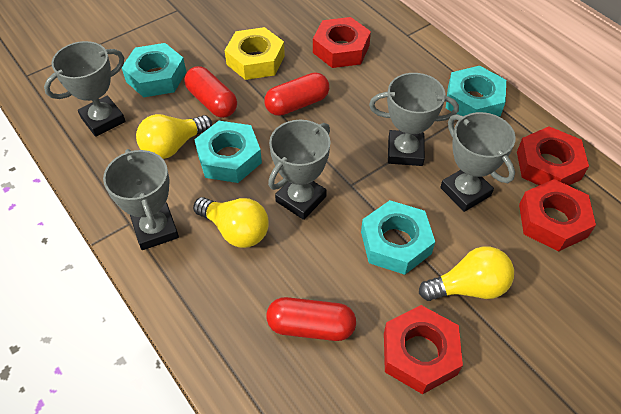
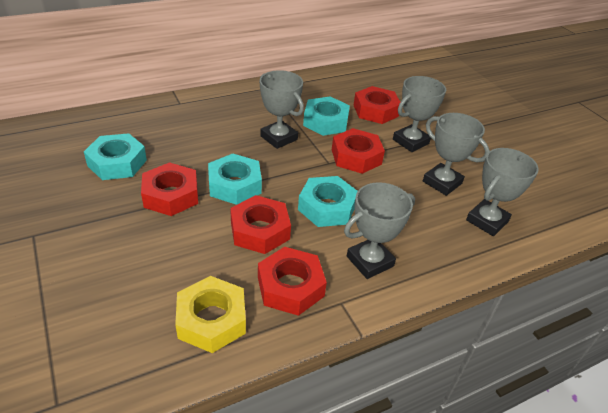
red capsule: [184,66,237,118] [264,72,329,116] [266,297,356,341] = 3 -> none = 0
red nut: [313,17,371,68] [384,305,463,394] [517,126,589,186] [519,179,596,252] = 4 -> [141,162,198,216] [230,195,291,254] [258,247,327,316] [332,128,385,174] [353,86,400,124] = 5
yellow light bulb: [136,114,212,159] [193,197,269,248] [419,246,514,301] = 3 -> none = 0

